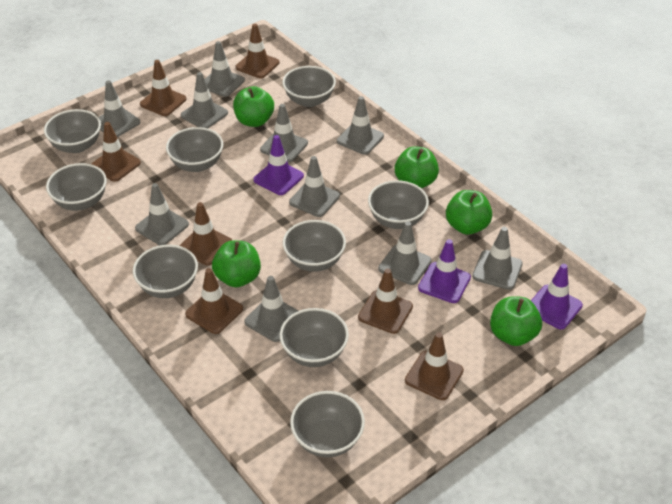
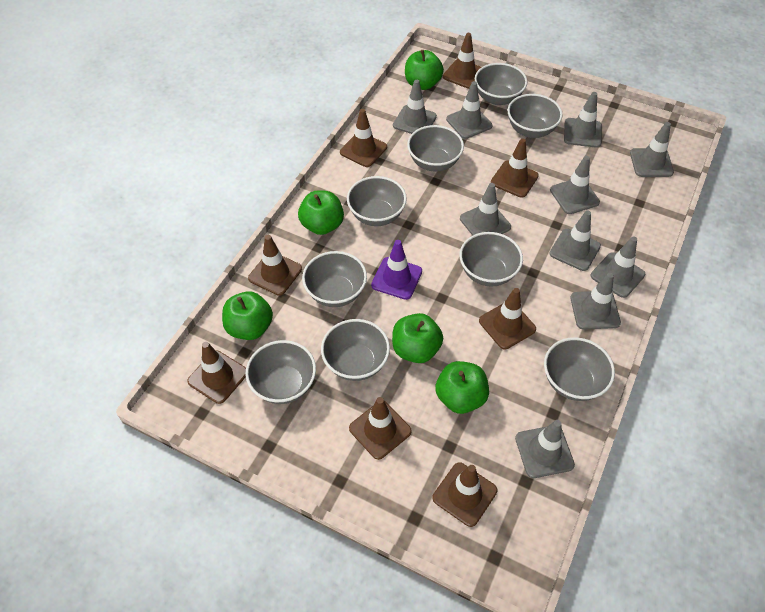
brown traffic cone: [91,122,141,182] [140,60,187,116] [179,202,232,265] [185,268,243,334] [235,24,279,78] [358,268,413,334] [405,332,464,400] = 7 -> [187,342,246,404] [248,235,302,296] [340,109,387,167] [349,397,412,460] [432,462,497,527] [443,33,481,89] [479,288,536,349] [491,138,539,198] = 8
purple traffic cone: [253,135,304,195] [418,239,471,303] [531,264,583,330] = 3 -> [371,240,422,300] = 1

